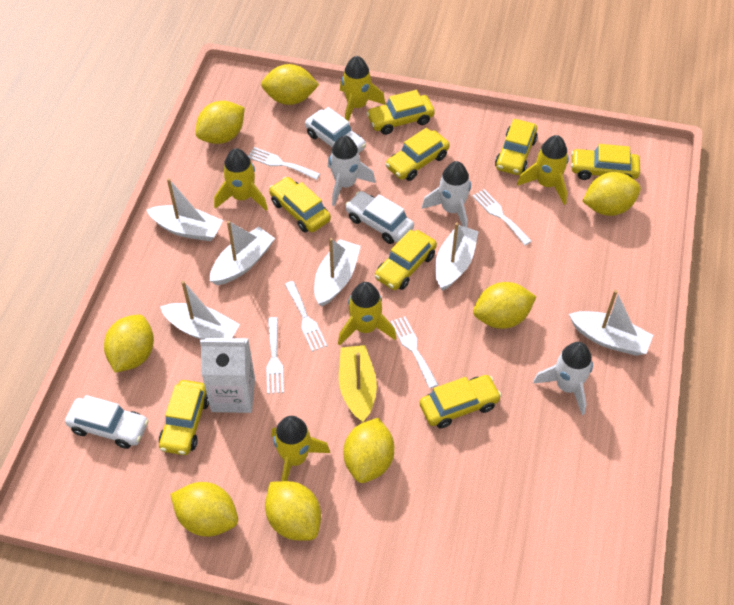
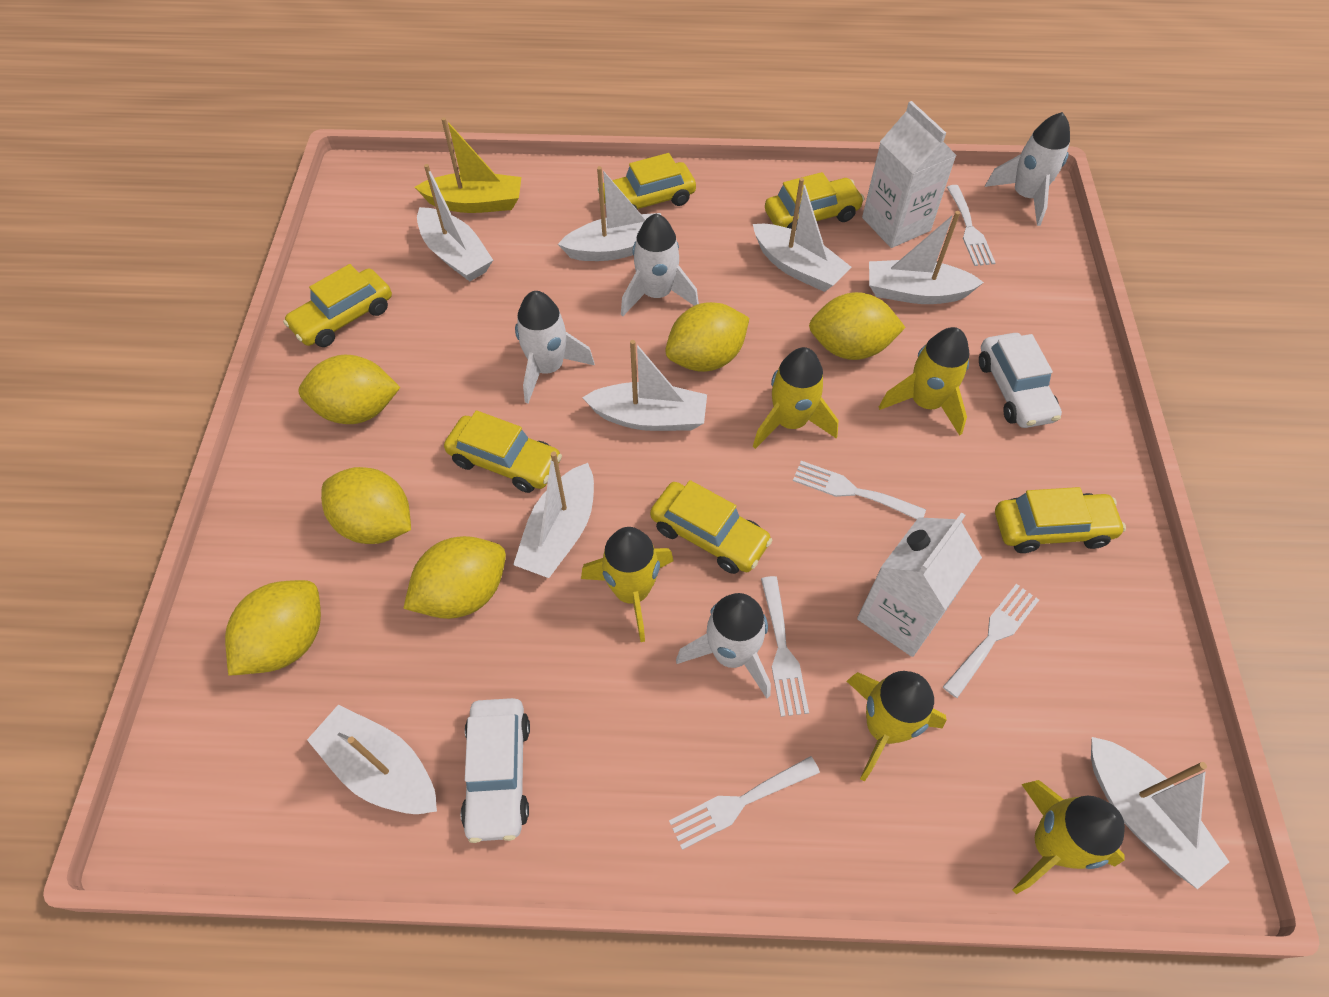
white boat: [147,178,223,241] [160,281,240,340] [210,221,275,285] [314,238,361,306] [435,222,479,291] [569,290,653,356] = 6 -> [307,704,437,814] [417,164,493,282] [513,451,594,578] [558,166,662,261] [582,340,707,431] [753,178,852,292] [869,211,984,304] [1091,737,1229,889] = 8
white car: [65,395,149,449] [305,107,366,153] [345,191,414,244] = 3 -> [461,698,530,843] [979,333,1062,428] = 2
white carton: [200,338,255,413] = 1 -> [857,512,982,657] [862,101,957,248] = 2
white rocket: [328,135,376,206] [422,161,471,227] [533,342,593,415] = 3 -> [515,291,595,403] [621,213,699,316] [676,593,771,698] [985,112,1070,226] = 4
yellow car: [159,380,209,455] [269,177,331,233] [366,90,435,135] [375,230,437,290] [385,128,450,181] [420,375,502,429] [495,119,538,175] [571,144,640,180] = 8 -> [283,264,392,347] [444,410,562,493] [598,153,696,209] [650,480,773,574] [765,172,865,229] [995,487,1126,553] = 6
yellow lemon: [104,315,154,373] [170,482,238,537] [195,101,245,144] [261,64,319,105] [265,481,321,541] [343,418,394,483] [473,282,536,329] [582,172,641,216] = 8 -> [225,580,321,676] [299,355,400,424] [321,467,411,544] [403,536,506,619] [665,302,749,372] [809,292,906,360] = 6

